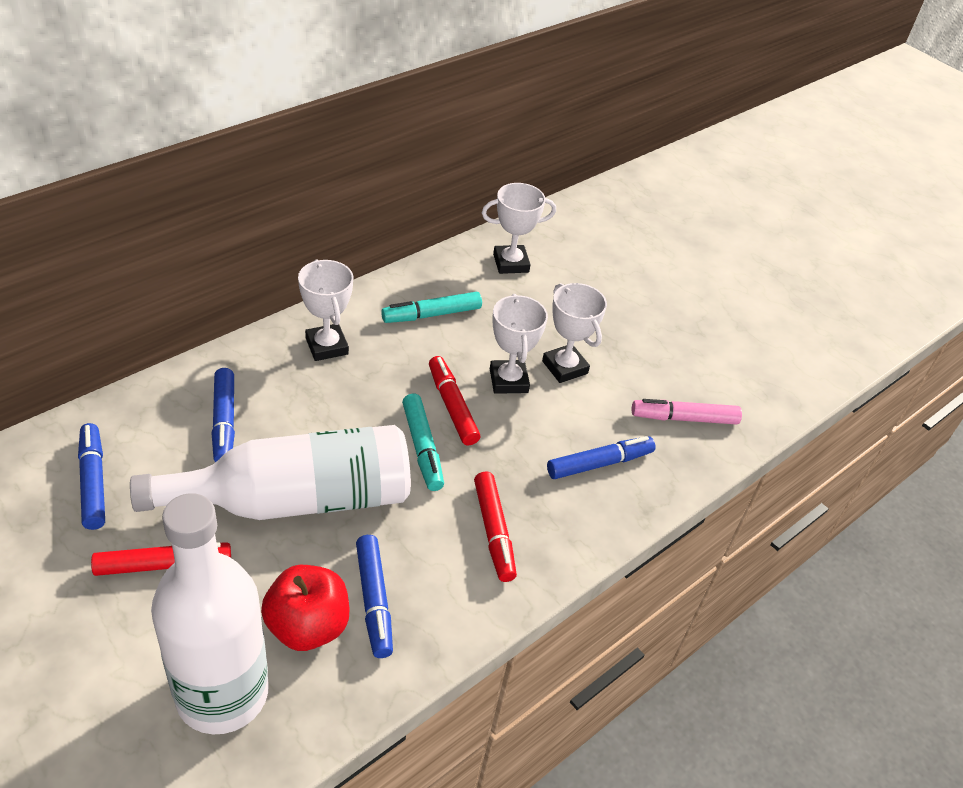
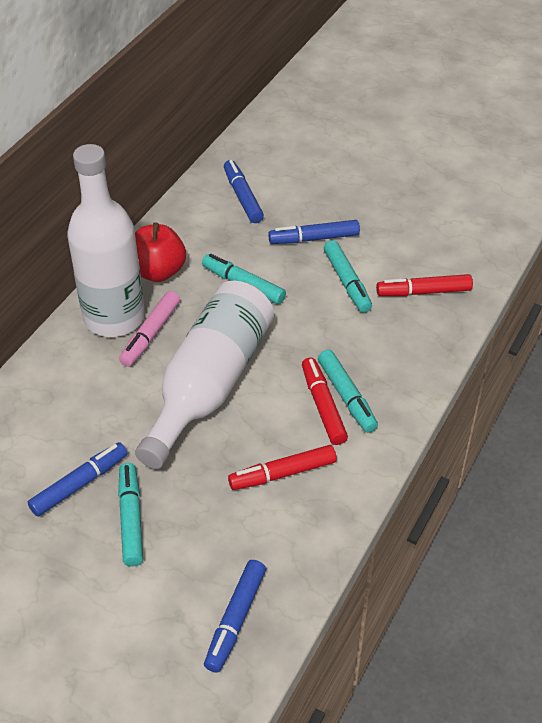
turquoise marker: [381,292,482,323] [402,394,444,491] = 2 -> [118,463,143,566] [202,254,286,304] [318,350,378,433] [324,240,372,313] = 4
white trophy: [298,259,354,361] [482,183,556,274] [490,294,548,394] [542,283,607,383] = 4 -> none = 0

